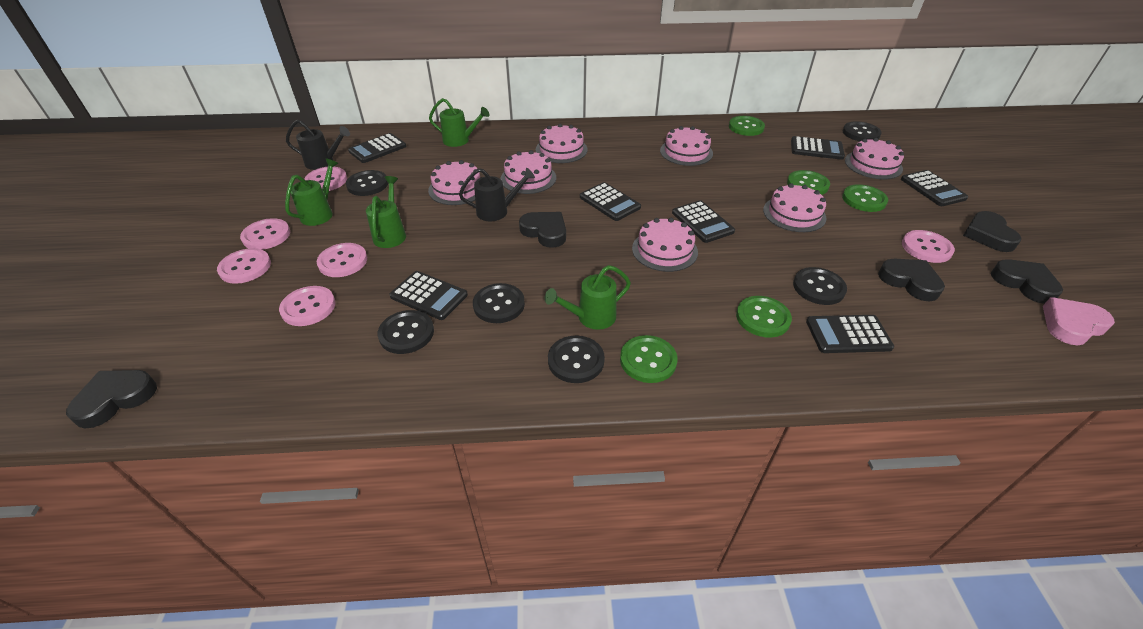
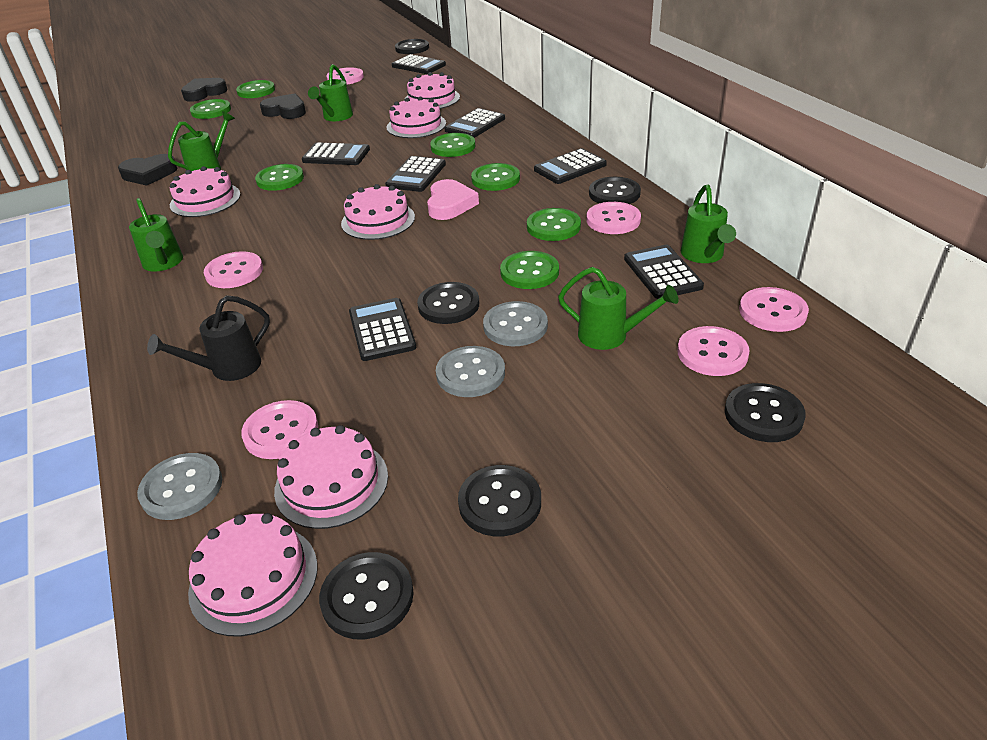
black heart: [66,370,157,429] [519,212,566,248] [878,259,945,301] [963,211,1021,252] [991,259,1063,304] = 5 -> [118,154,178,186] [181,78,228,102] [260,93,306,119] = 3
black watering can: [286,120,350,170] [459,168,535,221] = 2 -> [147,295,270,381] = 1
green button: [620,335,678,383] [729,116,765,136] [736,296,792,338] [787,170,830,195] [842,184,888,212] = 5 -> [190,99,231,119] [236,80,275,98] [255,164,304,191] [430,133,475,157] [471,163,520,191] [500,251,559,289] [527,208,581,241] = 7
green watering can: [285,158,338,226] [366,176,406,248] [429,98,490,147] [545,265,631,330] = 4 -> [129,198,183,272] [168,111,235,171] [308,64,353,121] [558,267,679,350] [681,184,736,263] = 5
grey button: none = 0 -> [137,453,222,520] [436,346,505,397] [483,301,548,346] = 3
pink cake: [428,160,481,205] [500,150,556,194] [536,124,588,163] [632,218,698,272] [660,126,713,166] [763,183,826,232] [845,138,904,179] = 7 -> [170,166,241,217] [188,513,318,636] [274,425,388,529] [341,184,415,240] [387,96,446,138] [404,72,460,109] = 6

